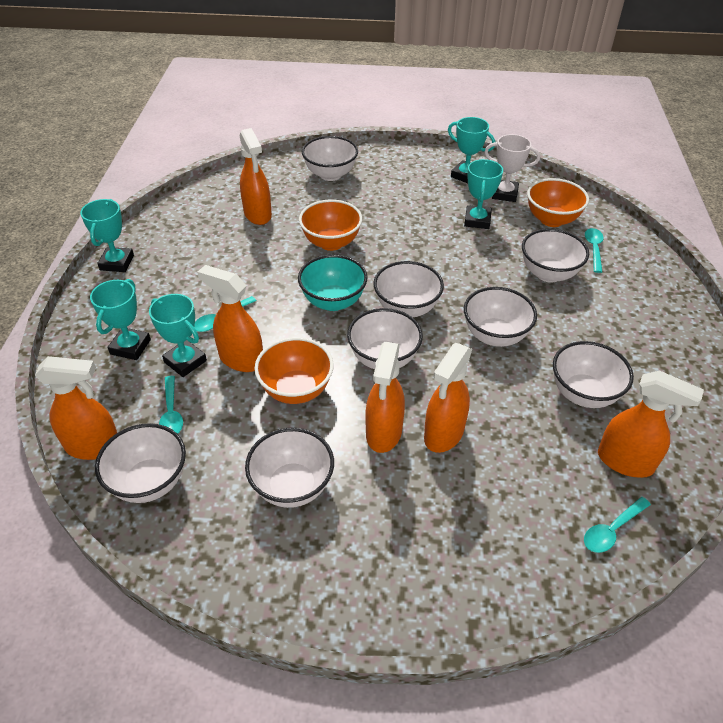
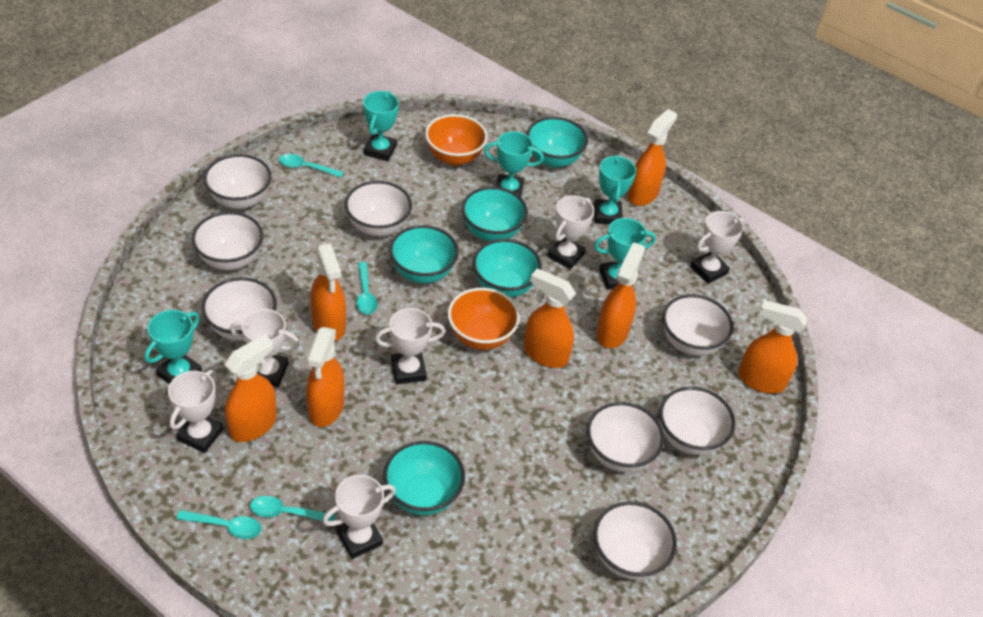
orange bowl: [254,337,334,404] [299,200,362,251] [527,178,589,227] = 3 -> [425,114,488,166] [448,288,520,350] = 2
orange spray bottle: [35,356,117,460] [197,265,263,372] [239,128,272,225] [366,342,405,453] [424,343,472,453] [598,370,704,478] = 6 -> [225,334,277,442] [306,327,345,427] [310,243,346,341] [524,268,576,368] [596,242,645,348] [628,109,677,206] [738,300,807,393] = 7
turquoise bowl: [298,255,368,311] = 1 -> [383,441,465,516] [389,225,459,284] [462,187,528,241] [473,239,542,297] [527,117,588,168] = 5
white trophy: [484,134,540,202] = 1 -> [168,370,223,453] [230,309,300,387] [323,475,396,559] [375,308,445,384] [548,195,594,269] [690,211,745,284] = 6

